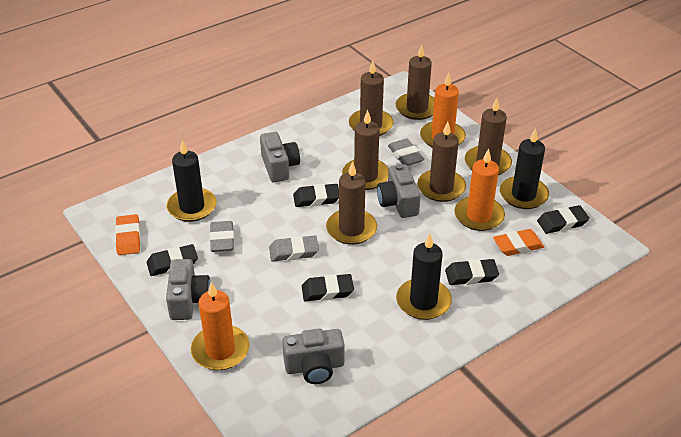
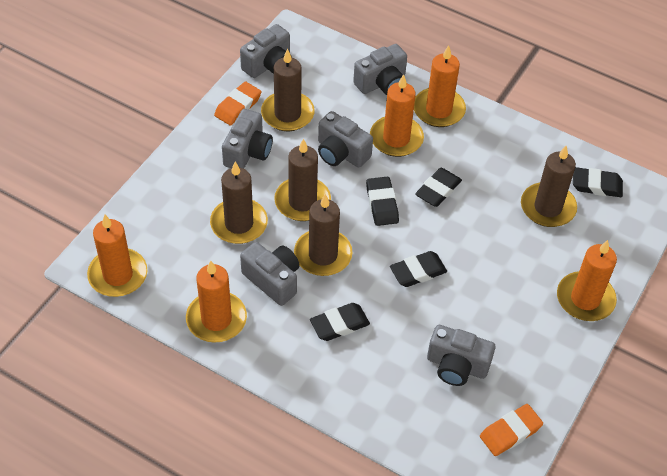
black candle: [167,140,217,222] [396,233,452,320] [500,128,549,209] = 3 -> none = 0
brown candle: [326,161,377,245] [342,110,389,190] [349,61,393,136] [396,44,434,120] [417,122,466,202] [465,98,512,175] = 6 -> [210,162,268,244] [261,49,315,131] [274,139,331,221] [294,194,352,276] [521,146,577,227] = 5
grey camera: [166,259,210,320] [260,132,300,182] [282,328,345,384] [377,164,421,218] = 4 -> [222,109,273,169] [240,24,292,78] [240,242,300,306] [318,111,373,168] [353,44,407,95] [427,325,495,386] = 6
grey eraser: [210,221,234,252] [269,235,319,262] [388,139,424,166] = 3 -> none = 0
orange candle: [191,282,249,370] [420,73,466,148] [454,148,505,231] = 3 -> [87,215,147,297] [186,261,247,343] [370,74,424,157] [414,45,466,127] [557,240,617,321] = 5

